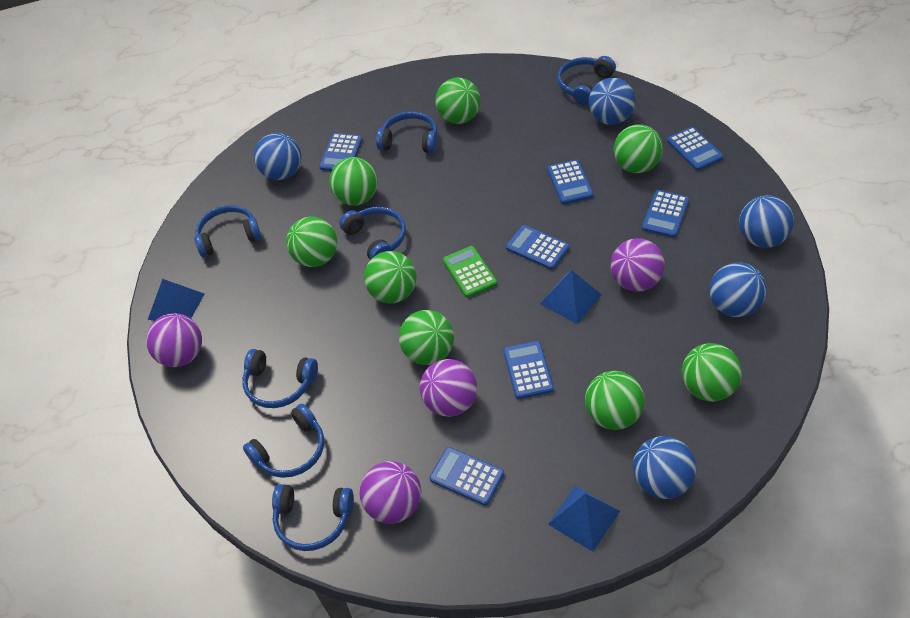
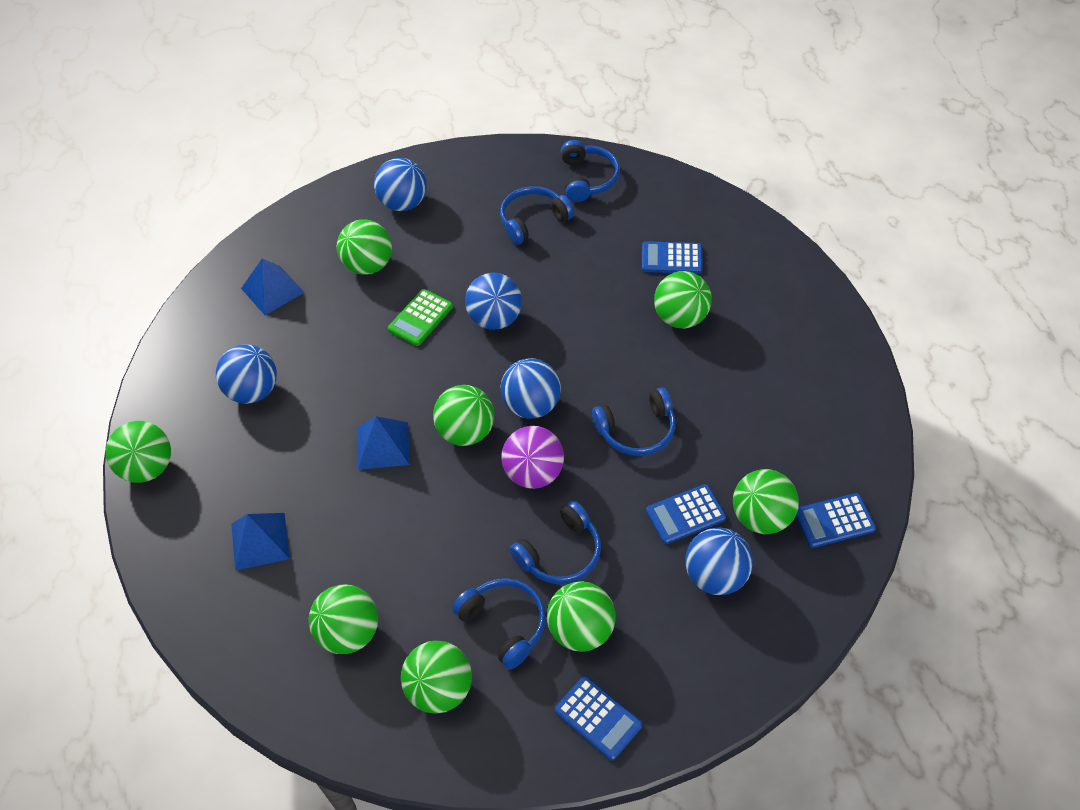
blue calculator: [319,133,363,171] [430,447,504,506] [503,341,554,399] [506,225,569,270] [547,160,594,204] [642,190,689,238] [667,127,723,171] = 7 -> [555,676,642,760] [642,241,703,274] [646,484,726,544] [795,493,876,548] = 4
blue headphones: [194,205,262,257] [242,349,318,408] [243,403,324,478] [272,484,354,551] [339,207,406,260] [376,111,438,153] [557,56,616,105] = 7 -> [452,578,546,669] [500,186,574,245] [510,501,601,584] [561,140,620,202] [592,387,675,456] = 5
purple ball: [146,313,202,367] [360,461,421,524] [420,359,477,417] [611,238,665,292] = 4 -> [501,426,564,489] = 1

